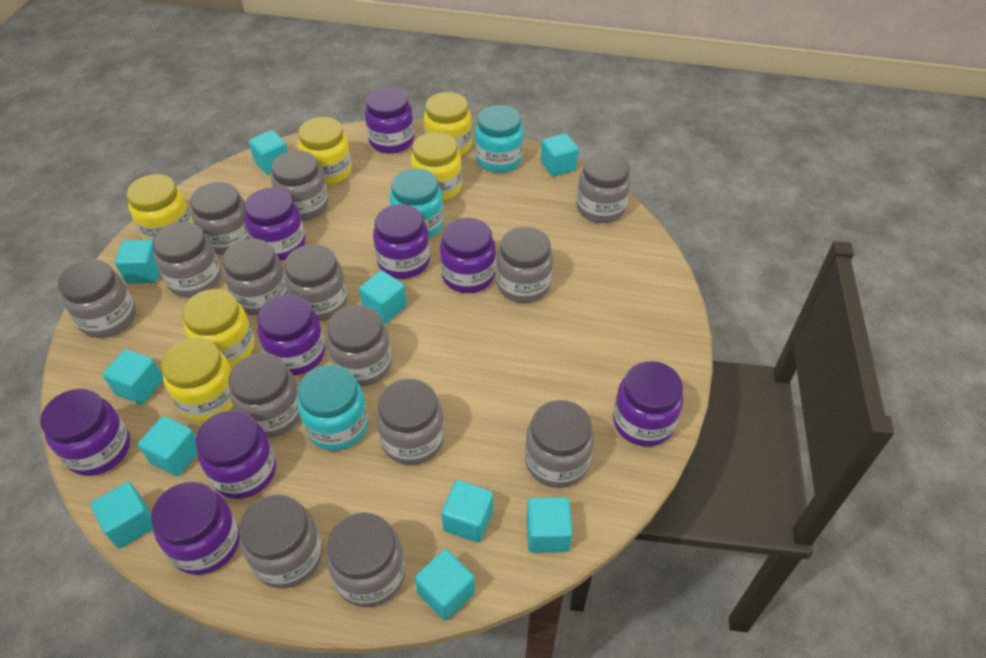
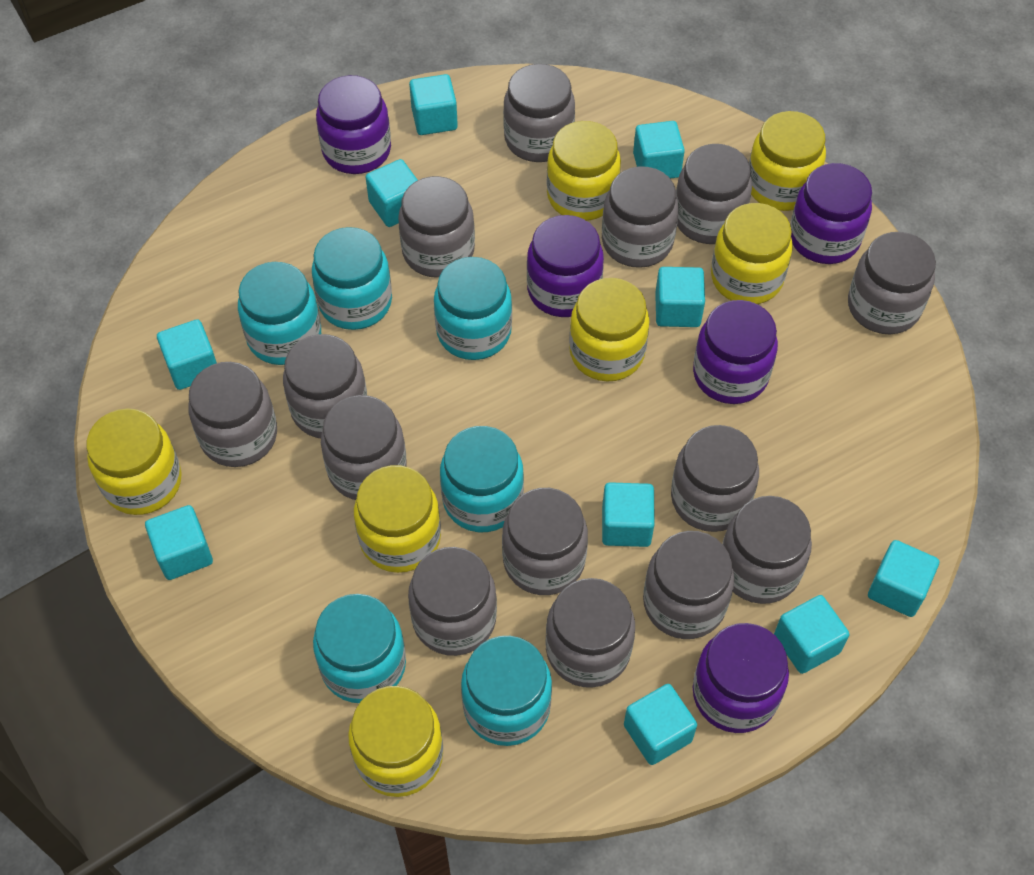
purple jar: [40,388,130,476] [151,481,240,575] [196,410,276,499] [244,188,305,261] [257,295,325,375] [365,87,414,154] [373,204,430,279] [440,218,496,293] [613,361,683,447] = 9 -> [316,75,391,174] [527,215,604,317] [693,300,778,404] [693,623,789,733] [790,163,872,264] = 5
turquoise jar: [298,365,368,451] [389,168,444,238] [475,105,524,173] = 3 -> [238,262,321,365] [312,227,392,330] [313,594,406,703] [434,257,512,360] [440,426,524,532] [461,636,552,746] = 6
yellow jar: [126,174,193,240] [161,338,233,422] [182,289,255,368] [298,117,352,185] [411,132,462,201] [424,92,472,155] = 6 -> [86,408,182,515] [348,686,443,797] [354,465,441,573] [547,121,621,221] [569,278,649,382] [711,203,792,304] [749,111,826,211] = 7

